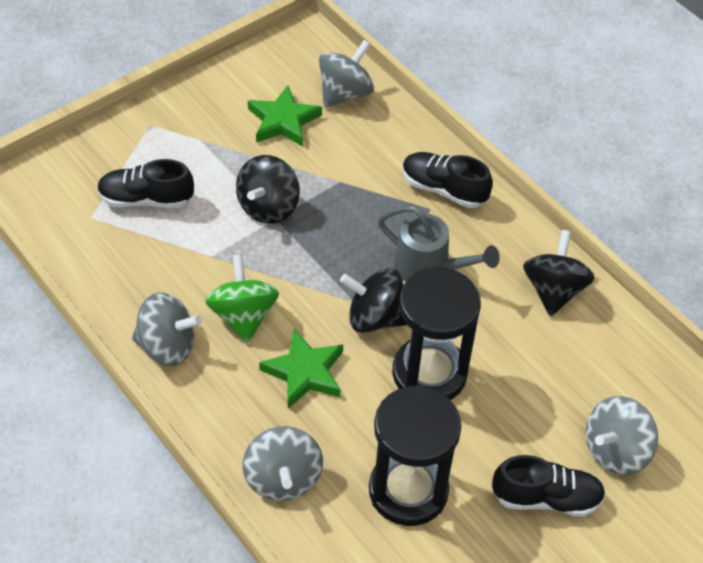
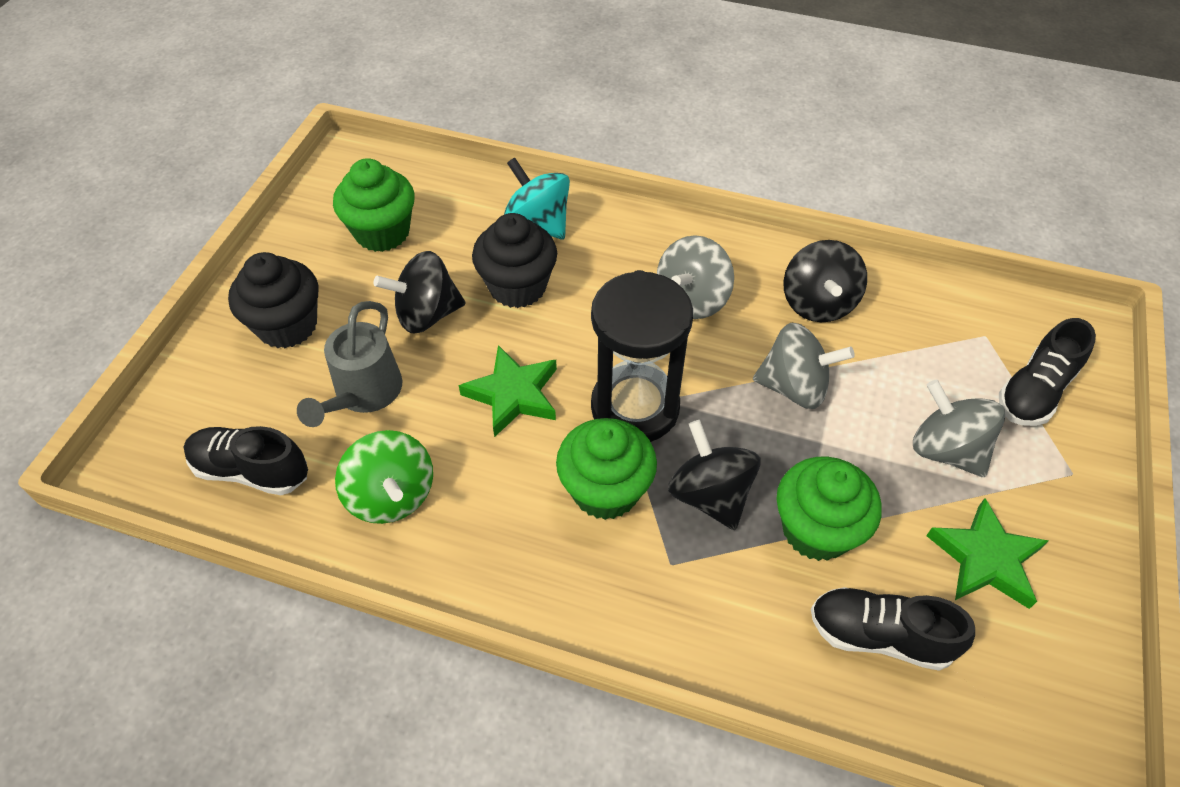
black cupcake: none = 0 -> [228,252,319,348] [472,213,557,308] = 2
black hourglass: [369,385,462,526] [393,267,481,400] = 2 -> [591,270,693,442] = 1
green cupcake: none = 0 -> [333,158,415,252] [556,418,657,520] [777,456,882,561] = 3
grey spinning top: [132,293,202,366] [243,426,323,501] [319,40,374,108] [586,396,658,475] = 4 -> [657,235,734,319] [753,323,855,409] [913,380,1005,477] = 3
turquoise spinning top: none = 0 -> [504,158,570,240] = 1

